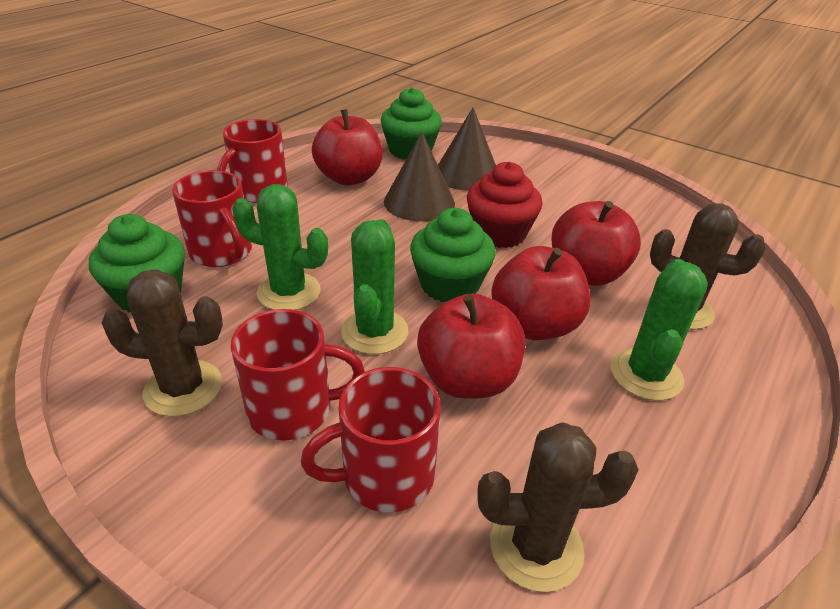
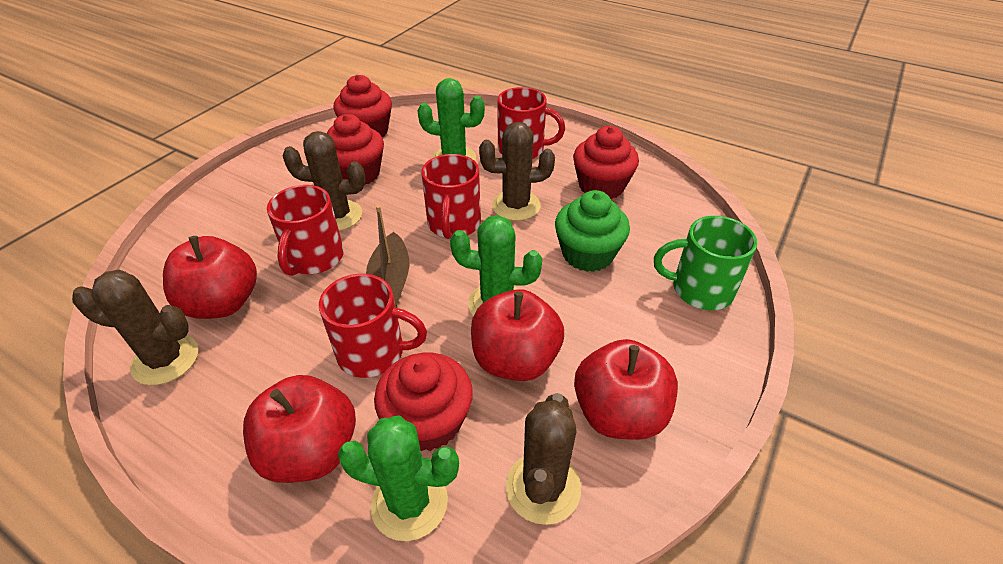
brown boat: none = 0 -> [366,205,409,307] = 1
brown cactus: [102,269,223,417] [477,422,639,592] [649,203,765,330] = 3 -> [72,269,198,385] [283,131,365,231] [479,122,555,221] [506,393,581,525] = 4
brown cone: [384,132,455,221] [438,108,496,191] = 2 -> none = 0
green cupcake: [89,214,185,313] [381,87,442,159] [410,208,496,302] = 3 -> [555,190,630,272] = 1
green mug: none = 0 -> [654,216,757,310] = 1
red cupcake: [467,162,543,248] = 1 -> [327,114,384,185] [334,75,392,137] [374,353,473,451] [573,126,639,199] = 4

